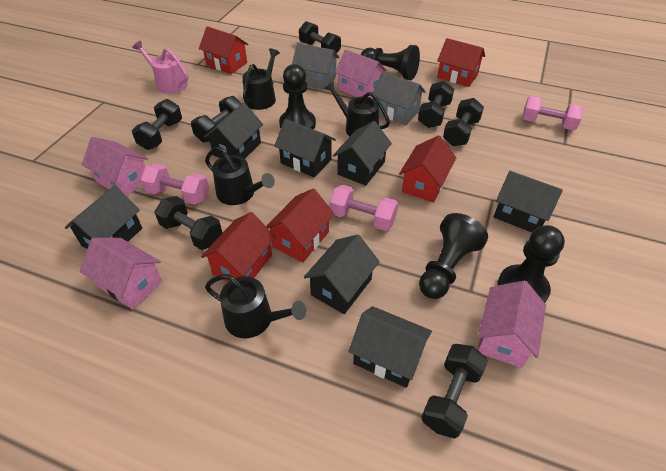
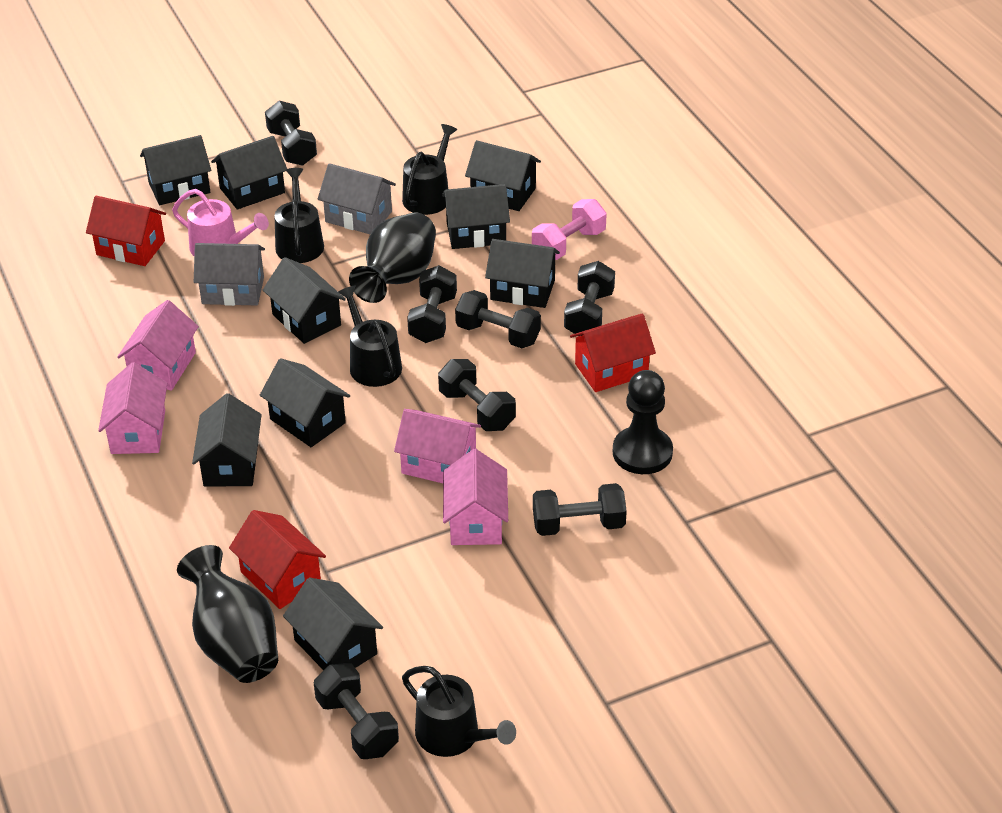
black house: [65,186,142,249] [204,103,263,159] [274,119,336,177] [304,234,380,314] [333,121,392,186] [349,306,432,388] [494,171,563,232] = 7 -> [140,135,211,205] [192,393,262,487] [211,136,287,210] [260,358,350,447] [263,257,346,344] [283,578,383,670] [442,184,510,249] [465,140,541,211] [485,239,560,308] = 9
black pawn: [279,64,316,129] [361,45,420,80] [419,213,488,299] [497,225,565,303] = 4 -> [613,370,673,474] = 1
black vase: none = 0 -> [177,545,278,683] [349,212,436,303] = 2
pink dumbbell: [140,163,209,205] [329,185,398,231] [522,96,584,130] = 3 -> [532,199,607,260] = 1
red house: [199,26,248,74] [201,212,275,282] [266,188,334,262] [399,135,456,203] [437,38,485,87] = 5 -> [86,196,166,266] [229,510,326,609] [570,313,656,392] = 3

